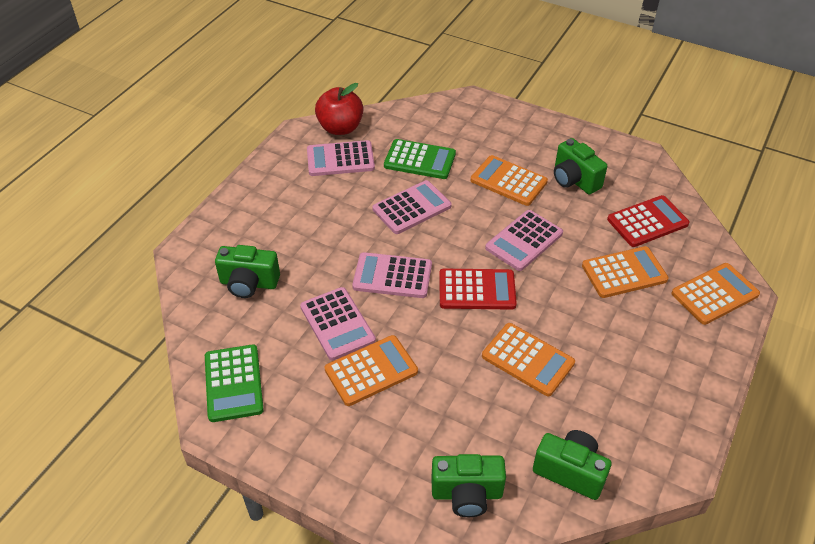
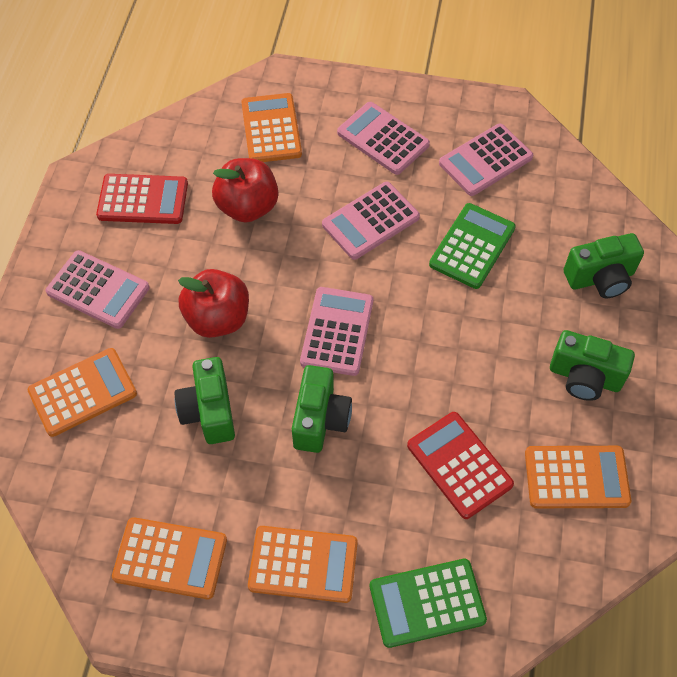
red apple: [315,83,363,135] = 1 -> [178,269,249,338] [212,158,278,223] = 2

